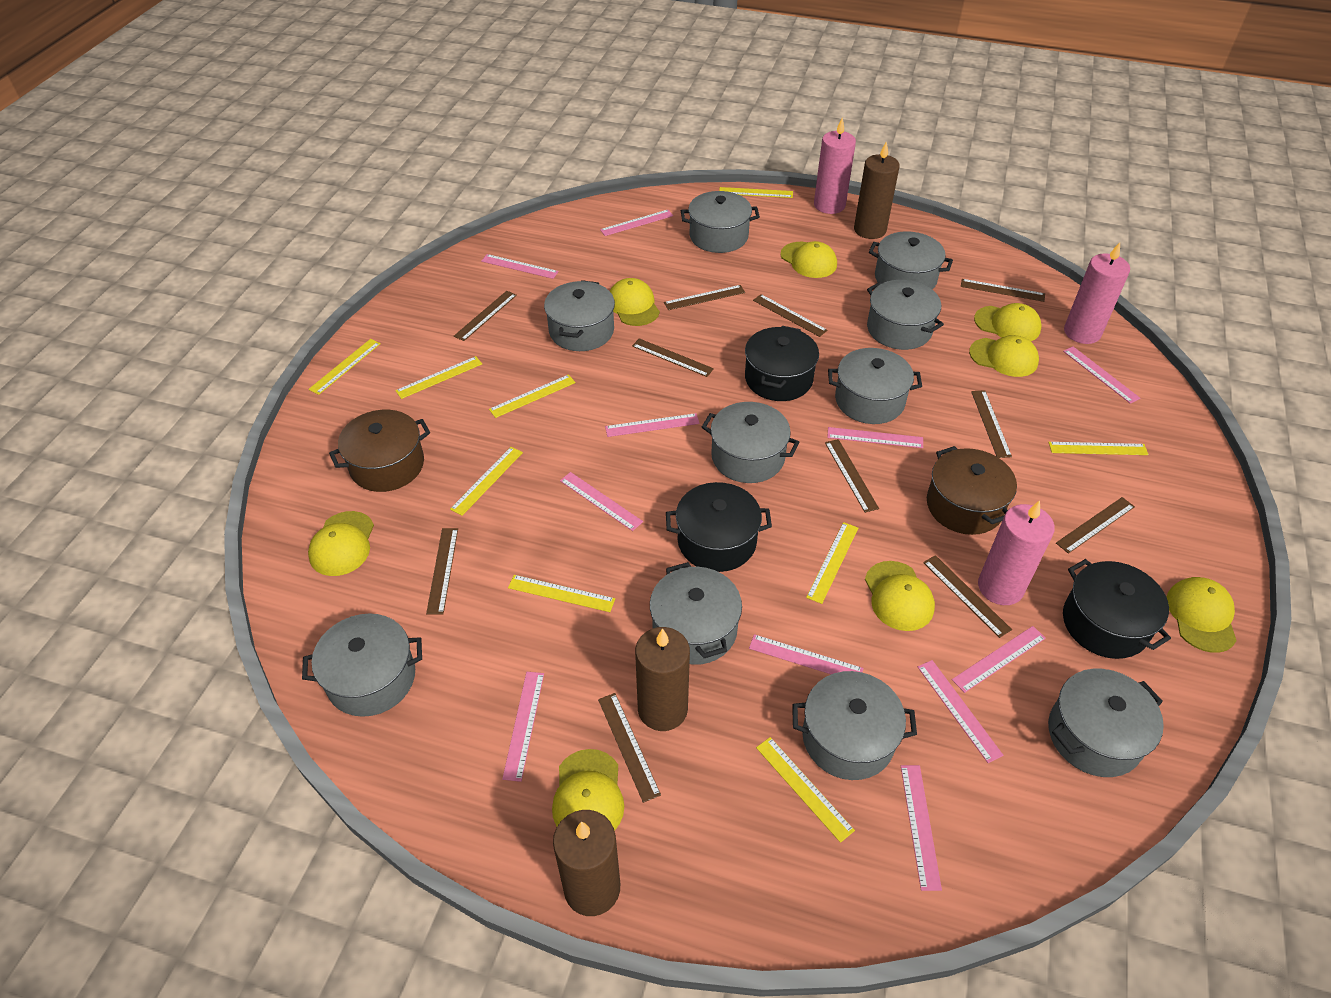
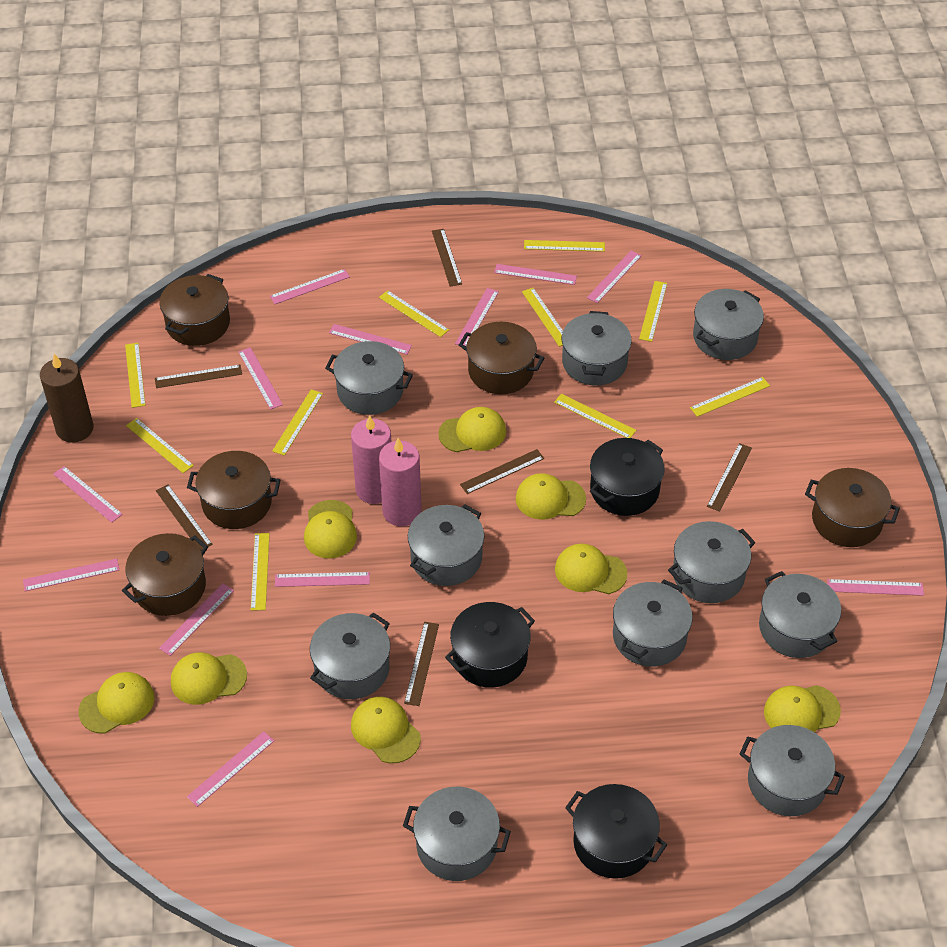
brown candle: [553,810,620,916] [635,627,690,731] [854,141,900,239] = 3 -> [40,354,94,443] = 1
brown pot: [329,410,430,492] [927,446,1017,535] = 2 -> [122,533,208,616] [160,274,230,346] [187,451,280,529] [459,322,544,394] [805,468,900,547] = 5
brown ruler: [426,528,458,614] [454,291,517,341] [598,693,661,803] [632,338,714,377] [664,285,745,310] [753,294,828,337] [825,439,879,513] [923,555,1012,638] [961,279,1045,302] [971,390,1012,458] [1056,497,1135,554] = 11 -> [155,364,242,388] [156,484,213,551] [404,622,439,706] [432,229,462,286] [460,449,544,494] [707,443,752,512] = 6
pink candle: [814,117,856,214] [978,500,1055,605] [1064,242,1130,344] = 3 -> [351,415,391,504] [379,438,422,526] = 2
pink ruler: [481,254,559,279] [502,672,544,782] [560,472,643,531] [600,210,673,236] [605,413,700,437] [749,634,863,674] [827,427,923,448] [901,765,942,891] [918,660,1004,763] [952,626,1046,693] [1063,346,1140,404] = 11 -> [23,559,119,591] [53,466,123,523] [159,583,234,656] [187,731,274,807] [238,347,283,410] [270,269,350,304] [275,572,370,587] [329,324,412,355] [455,288,499,346] [494,264,577,285] [587,251,642,303] [827,579,924,596] = 12
yellow ruler: [308,339,381,395] [395,356,482,399] [450,447,523,516] [489,374,576,418] [508,575,615,612] [719,187,793,198] [756,737,855,843] [806,522,858,604] [1048,442,1149,455] = 9 -> [125,343,146,408] [126,418,194,473] [251,533,270,611] [272,389,323,456] [379,290,449,337] [522,288,563,347] [524,240,605,252] [554,394,636,438] [639,281,667,342] [690,377,770,417] = 10

